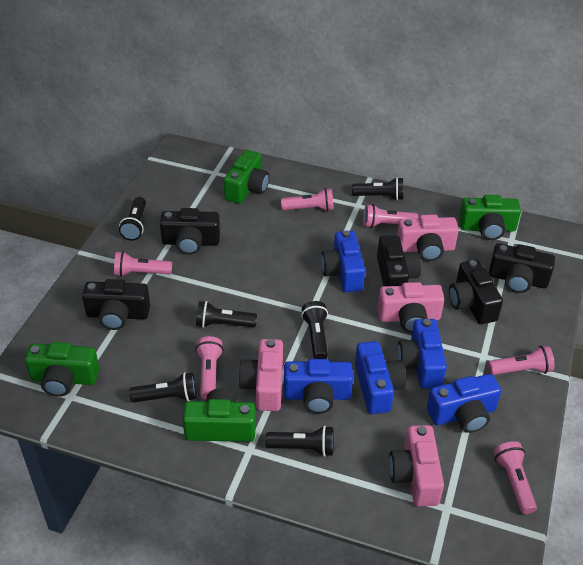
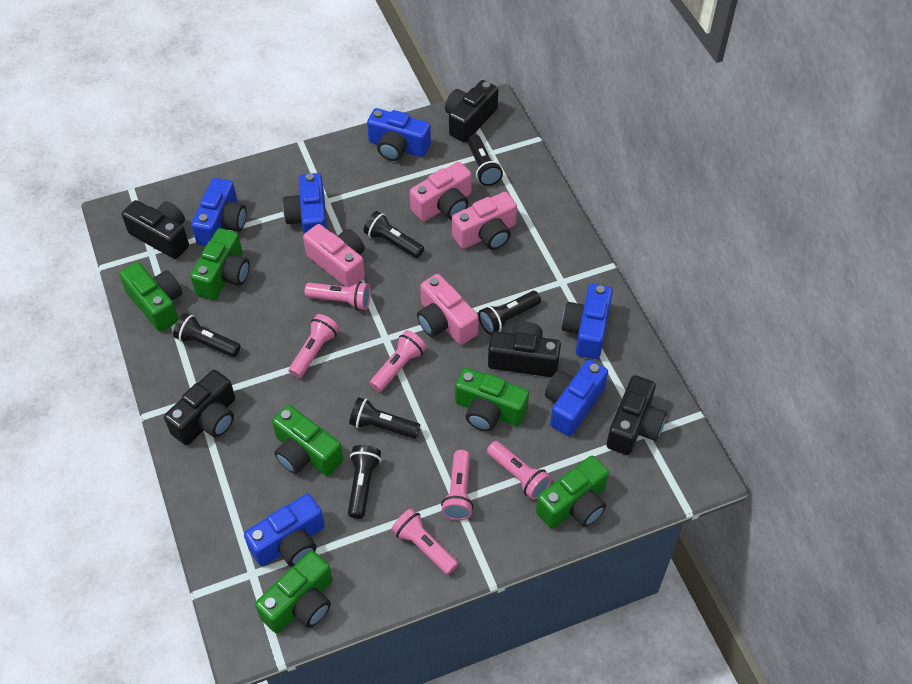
blue camera: [284,359,353,414] [321,230,365,292] [355,341,406,414] [397,319,447,389] [427,374,501,433] = 5 -> [191,178,247,246] [244,494,325,567] [283,173,327,234] [367,108,431,161] [545,360,608,436] [562,284,613,359] = 6
green camera: [25,342,99,397] [183,388,256,442] [224,150,269,204] [459,195,521,240] = 4 -> [119,262,182,332] [190,228,250,300] [255,551,333,633] [272,405,343,476] [455,368,529,431] [536,456,609,529] = 6

